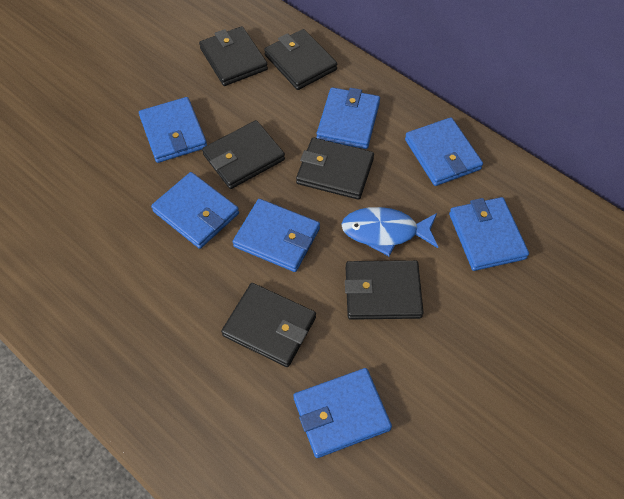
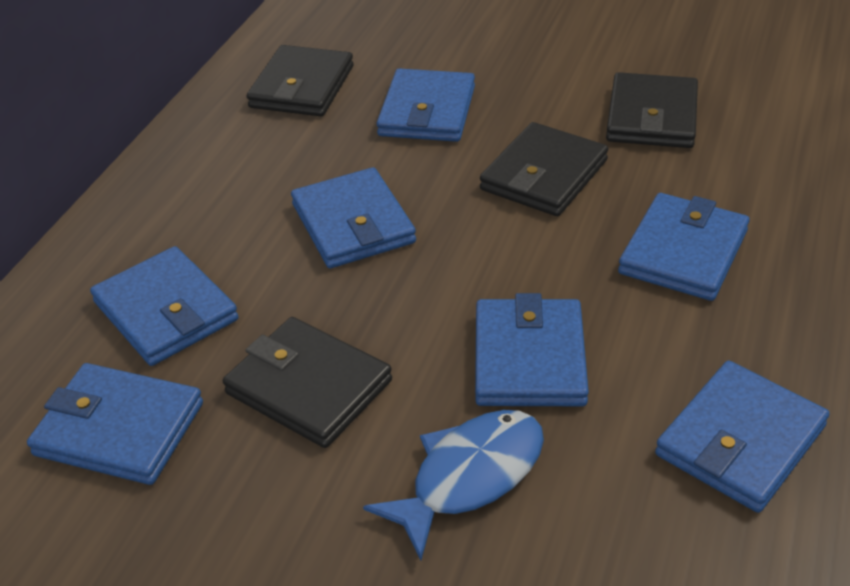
black wallet: [199,26,268,86] [202,120,285,189] [221,283,316,367] [264,29,337,90] [296,137,374,200] [345,260,424,320] = 6 -> [223,317,392,448] [247,45,354,116] [480,122,609,216] [606,72,698,148] = 4

